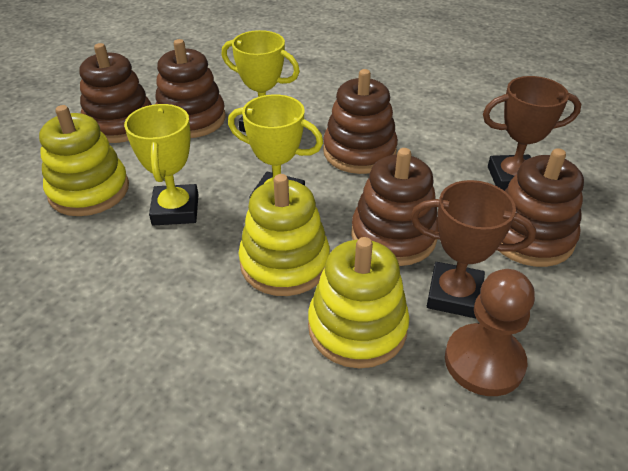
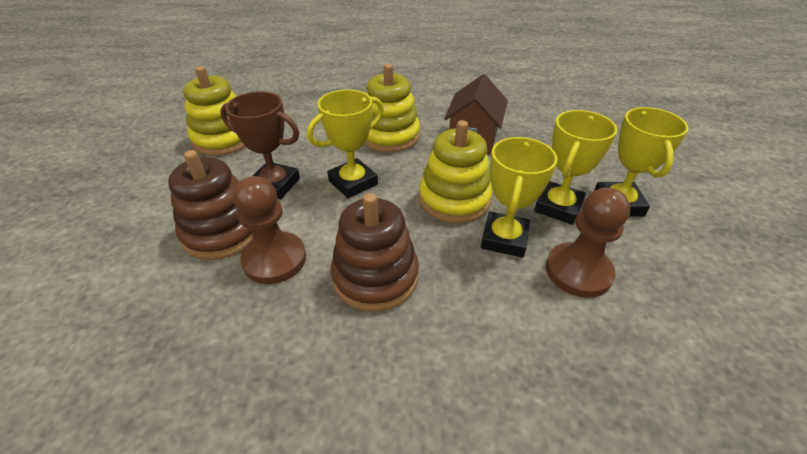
brown house: none = 0 -> [444,74,508,154] = 1
brown pawn: [445,269,535,396] = 1 -> [233,176,306,284] [546,187,630,298] = 2
brown stacking toy: [79,43,152,143] [156,39,226,138] [323,69,398,174] [351,148,439,266] [499,148,584,267] = 5 -> [168,150,253,260] [331,193,419,312] = 2
brown trophy: [410,180,536,319] [483,76,581,191] = 2 -> [220,91,300,199] = 1
yellow trophy: [124,104,198,225] [221,30,300,132] [228,94,323,197] = 3 -> [307,89,384,198] [481,137,558,258] [534,110,617,225] [594,107,688,216] = 4

